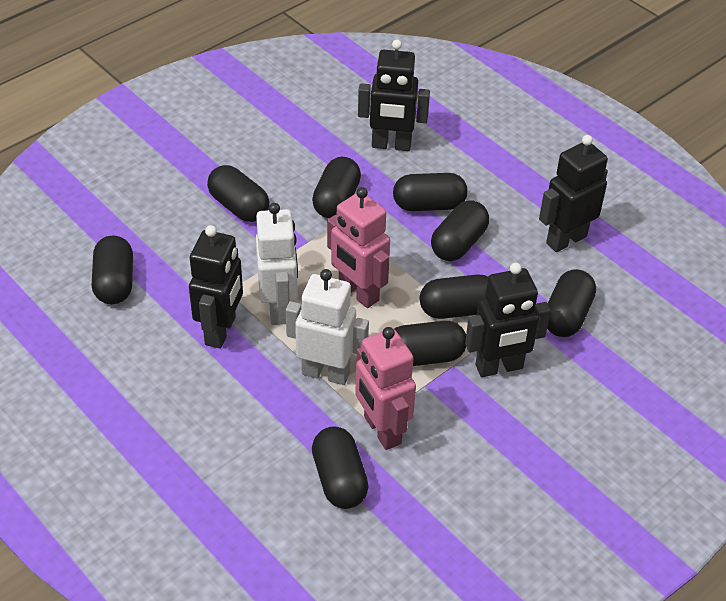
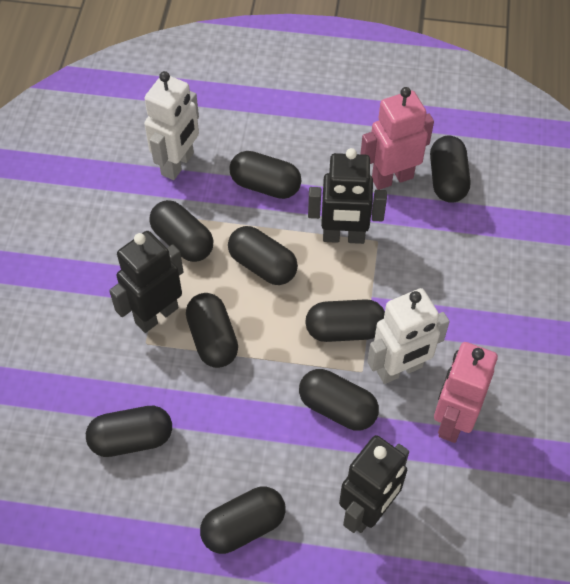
black robot: [189,225,243,349] [358,39,430,151] [465,263,551,377] [539,135,608,252] = 4 -> [109,231,184,333] [308,148,387,244] [339,435,409,533] = 3

